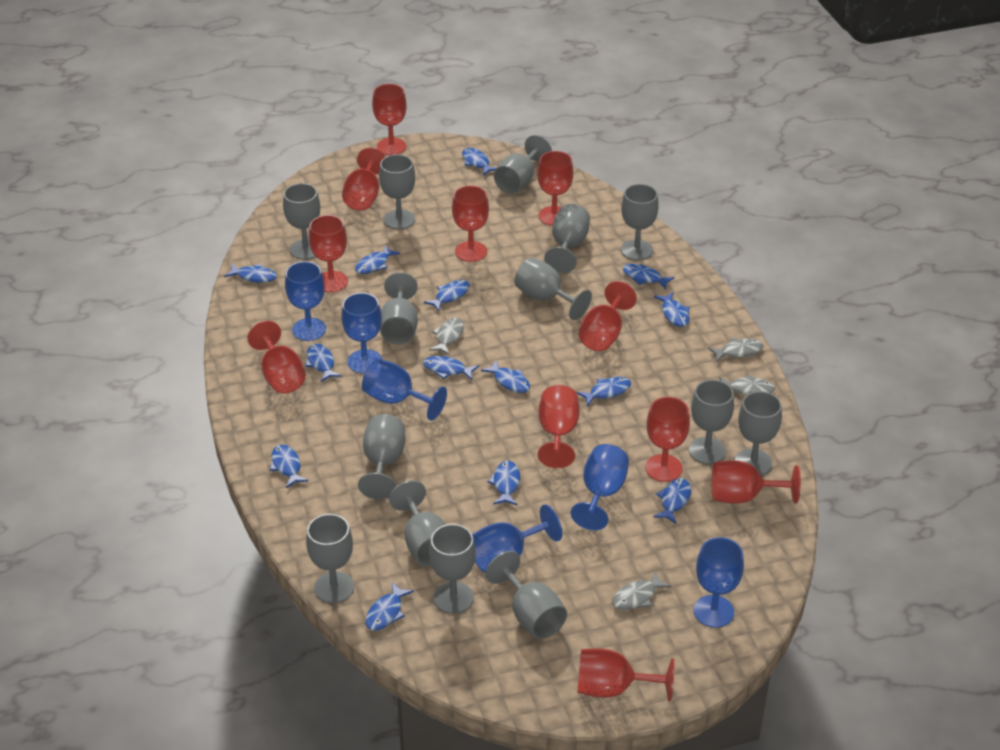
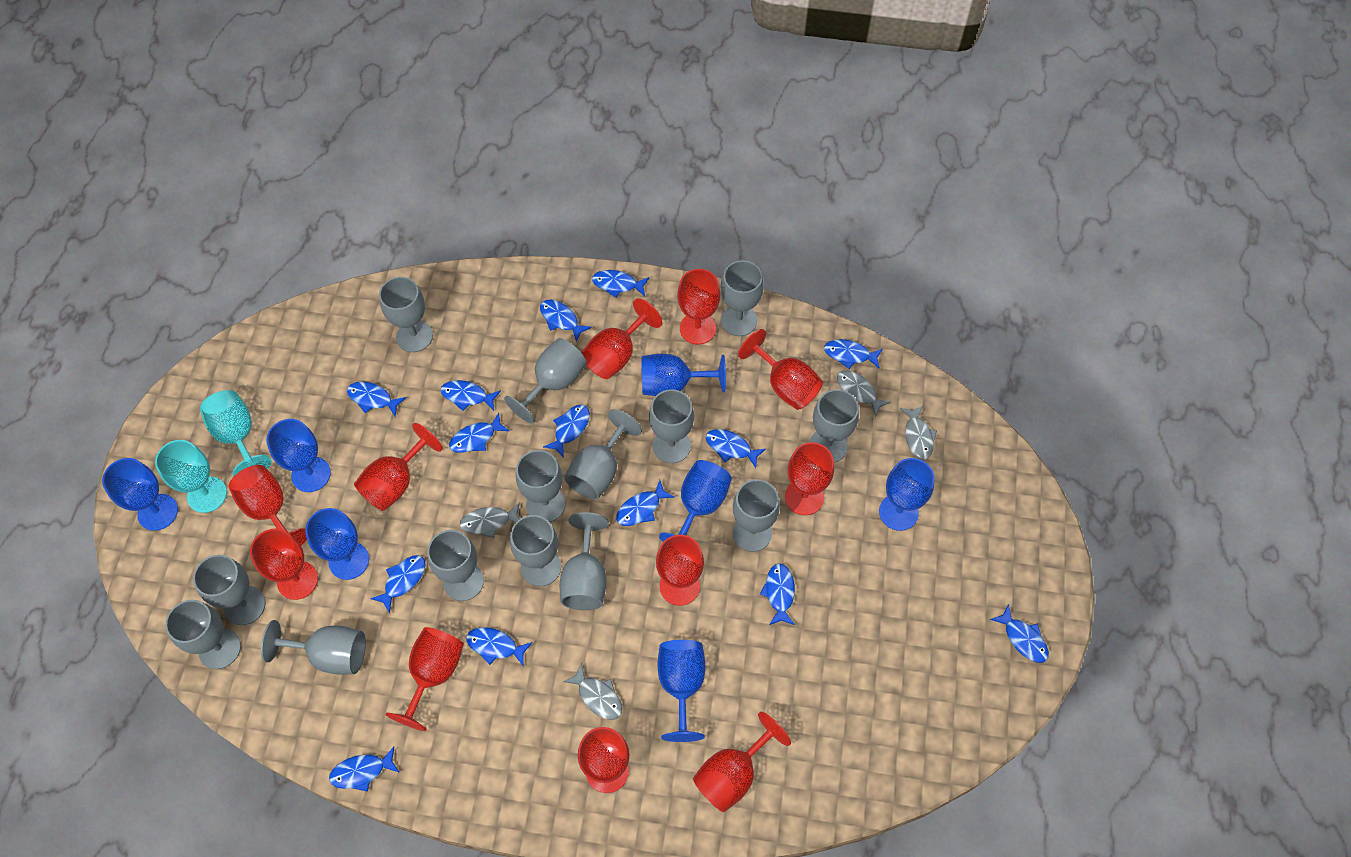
blue goblet: [285,261,326,341] [341,293,382,373] [362,359,447,421] [472,504,562,573] [571,444,629,530] [694,537,744,628] = 6 -> [102,458,178,531] [266,419,331,492] [305,508,369,580] [642,354,726,396] [658,640,705,742] [659,460,732,542] [879,458,935,531] = 7
turquoise goblet: none = 0 -> [155,440,227,513] [200,390,272,476] = 2

